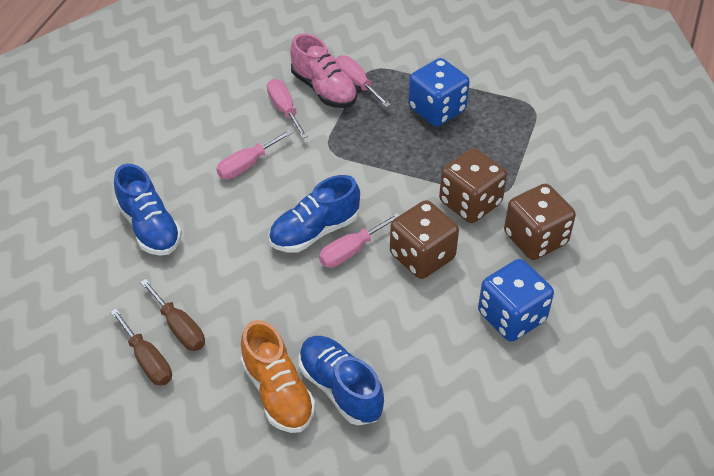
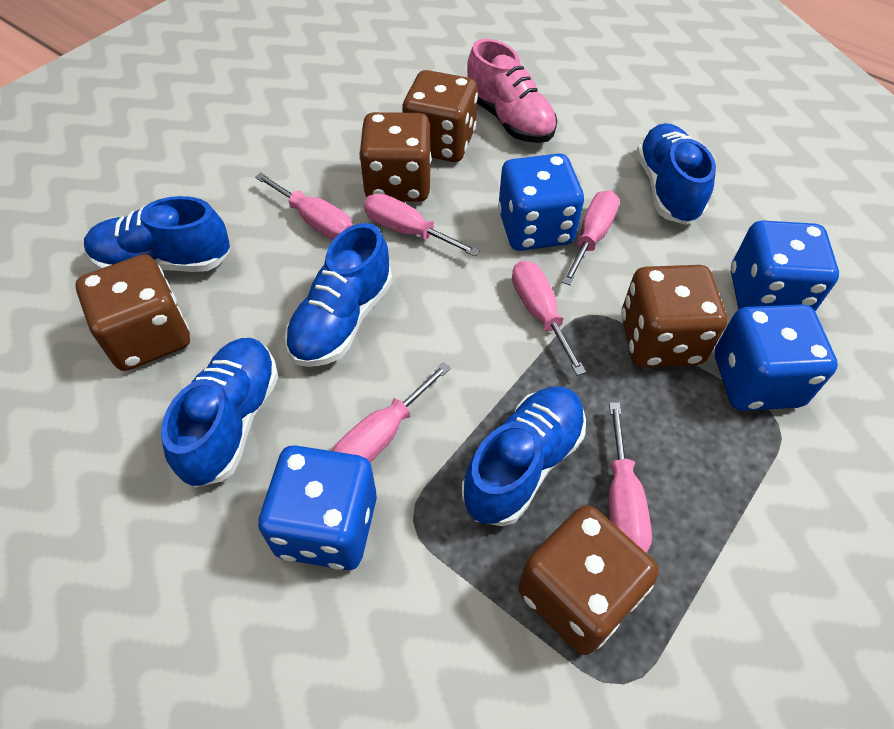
blue dice: [408,58,470,127] [478,259,554,342] = 2 -> [258,445,377,570] [498,153,584,251] [715,304,838,411] [731,220,839,311] = 4
blue shoe: [114,164,182,256] [269,175,360,252] [299,336,384,425] = 3 -> [84,196,230,272] [161,338,278,487] [285,223,392,367] [462,386,586,526] [636,123,716,225] = 5
brown dice: [390,200,459,279] [439,148,507,223] [504,184,576,260] = 3 -> [75,254,190,371] [359,112,431,202] [402,70,478,162] [518,505,659,655] [621,265,727,367] = 5
brown screwdriver: [110,308,172,386] [140,279,205,351] = 2 -> none = 0
orange shoe: [241,320,316,433] = 1 -> none = 0
pink screwdriver: [216,129,293,179] [267,79,308,139] [319,213,400,268] [336,55,391,107] = 4 -> [255,173,353,240] [332,362,451,463] [364,193,480,256] [512,260,586,376] [562,190,620,286] [609,402,652,553] = 6

